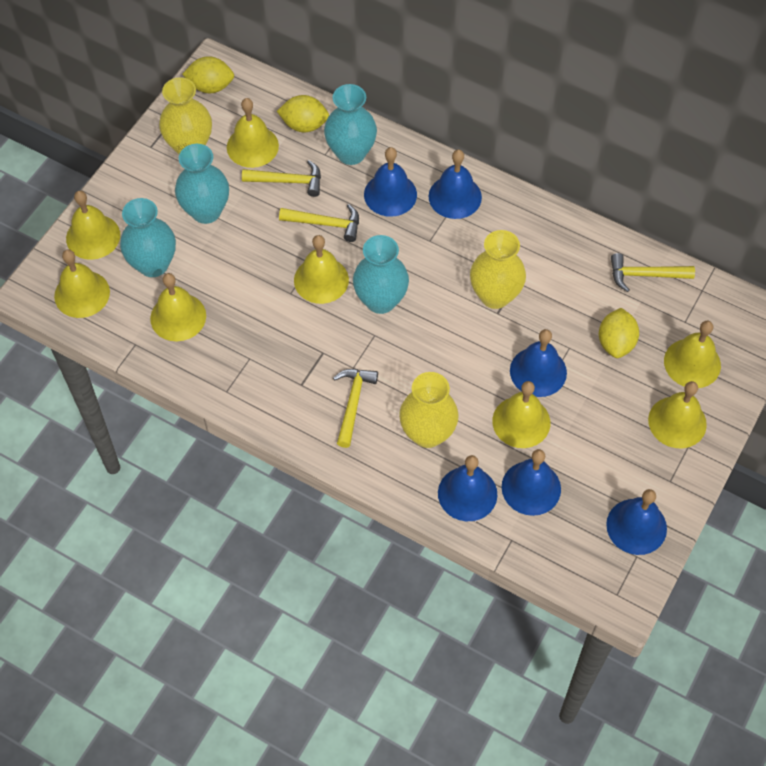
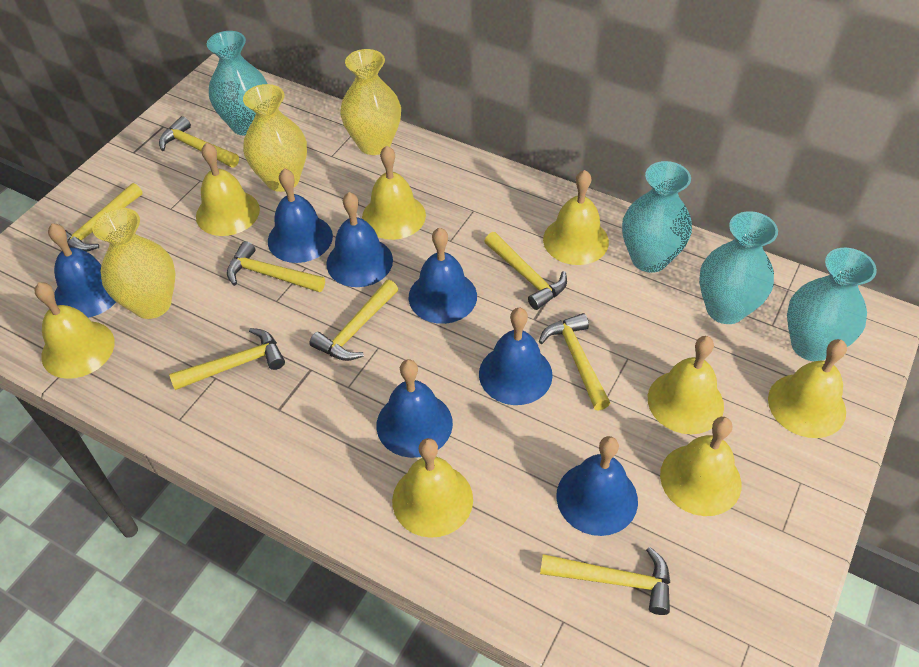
blue bell: [364,147,417,217] [429,150,482,219] [438,455,497,521] [502,449,561,516] [510,329,567,397] [606,489,667,555] = 6 -> [48,223,116,318] [268,168,333,263] [326,192,393,287] [376,359,453,458] [409,227,477,324] [479,308,553,405] [556,436,638,536] = 7
yellow hammer: [242,160,321,197] [279,204,359,242] [333,369,378,448] [611,253,695,292] = 4 -> [65,183,143,252] [159,116,239,167] [169,328,285,390] [227,241,325,292] [309,280,398,361] [484,232,567,310] [539,313,610,411] [540,547,670,615] = 8
yellow lemon: [182,56,234,93] [277,95,329,132] [599,308,639,358] = 3 -> none = 0

